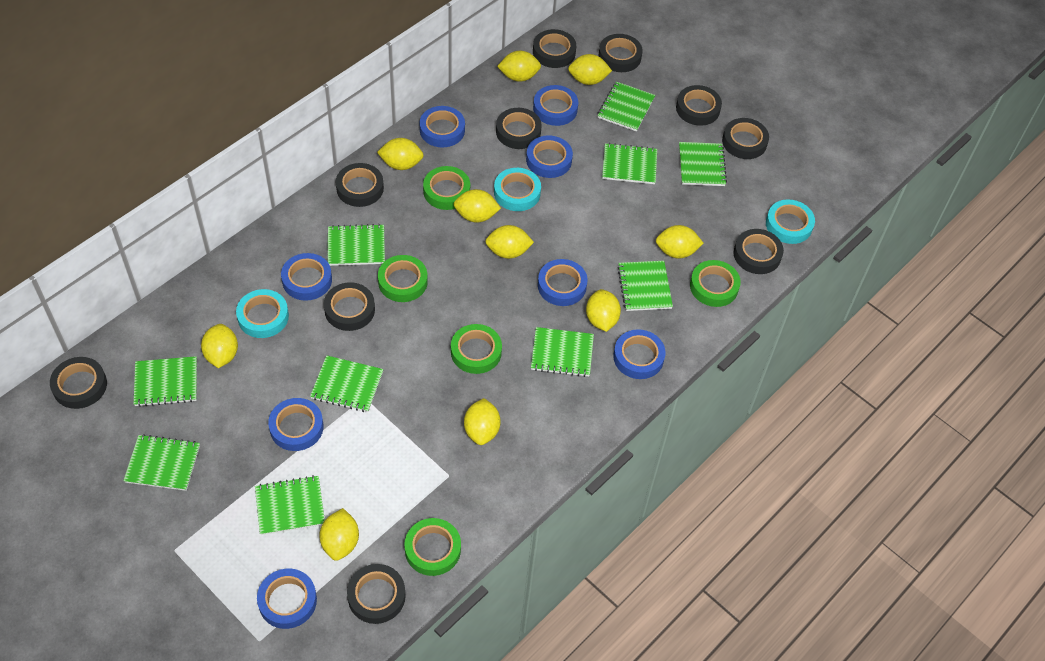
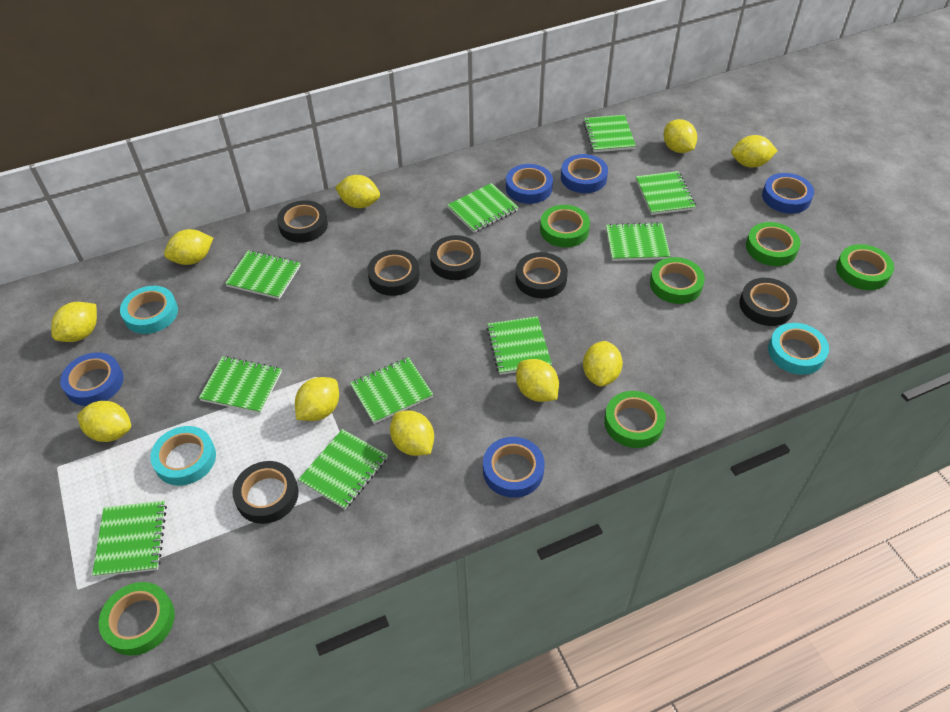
black tape: [50,357,107,409] [324,282,375,331] [336,163,384,207] [347,564,406,624] [496,108,542,149] [533,29,576,68] [599,34,643,72] [676,85,722,126] [722,118,769,159] [734,229,784,274] = 10 -> [232,461,299,524] [277,200,328,243] [367,250,420,296] [430,235,481,280] [516,252,568,298] [740,278,797,326] = 6
blue tape: [257,569,317,629] [268,398,324,451] [281,253,332,301] [419,106,465,147] [526,135,573,178] [533,85,578,126] [538,259,588,306] [613,329,666,379] = 8 -> [60,352,124,406] [483,437,545,498] [506,164,553,204] [561,154,608,193] [762,173,814,214] = 5
green tape: [378,255,428,302] [404,518,461,576] [423,166,470,210] [451,324,502,374] [690,260,741,307] = 5 -> [99,582,175,656] [540,205,590,248] [604,391,666,448] [650,257,705,304] [746,222,801,266] [836,244,894,290] = 6

